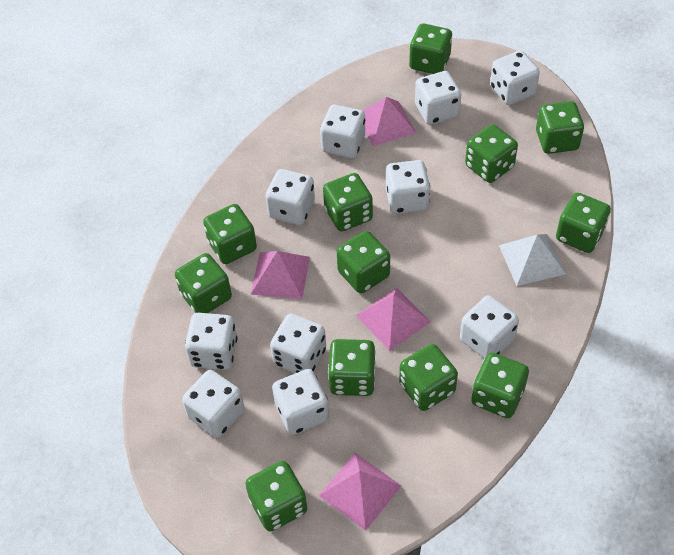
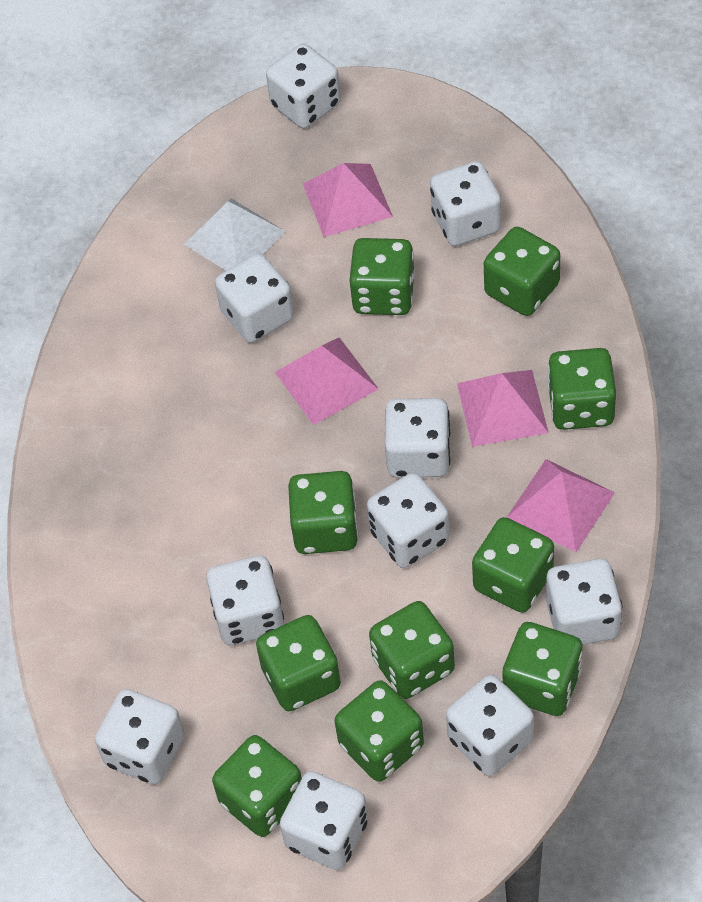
green dice: [175,253,232,313] [203,204,257,264] [245,461,307,531] [323,173,373,232] [328,339,376,396] [337,231,390,293] [399,344,458,411] [409,23,452,74] [465,124,518,183] [471,353,529,418] [536,101,584,154] [556,193,611,253] = 12 -> [212,735,302,837] [256,615,341,711] [288,471,358,554] [335,680,424,782] [349,238,415,315] [369,601,455,699] [472,517,554,613] [484,227,560,316] [503,622,583,716] [548,348,616,430] = 10

